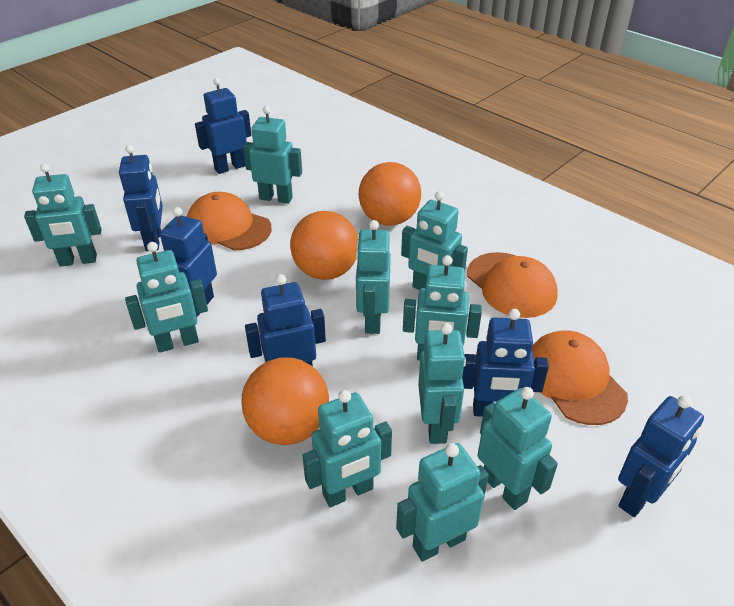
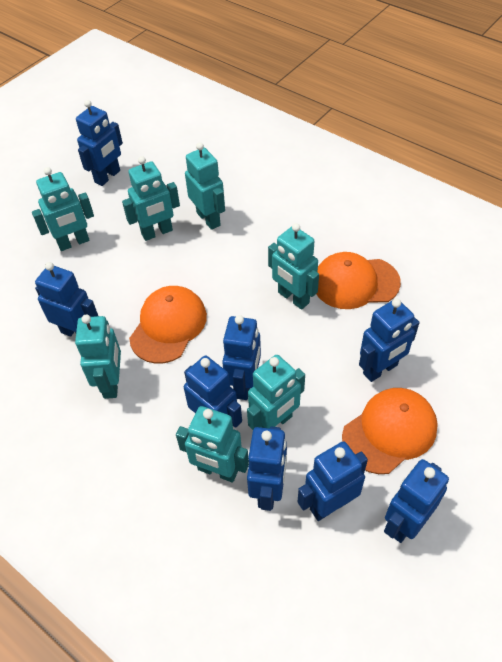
blue robot: [119,145,163,251] [160,207,217,317] [195,78,252,174] [245,274,326,367] [462,309,549,417] [618,395,704,517] = 6 -> [35,262,98,336] [76,100,123,186] [184,355,242,428] [222,315,261,400] [247,426,287,511] [298,441,368,521] [359,298,419,382] [384,459,449,543] = 8
orange ball: [241,357,329,445] [290,211,358,280] [359,162,421,226] = 3 -> none = 0
turquoise robot: [24,163,102,267] [125,242,208,353] [243,106,302,204] [302,390,392,507] [355,220,391,334] [396,443,489,561] [401,191,468,290] [403,255,482,361] [418,323,466,444] [478,387,558,510] = 10 -> [32,167,94,251] [75,315,121,399] [122,156,180,241] [176,406,249,483] [185,142,225,230] [247,355,305,430] [268,223,319,310] = 7

